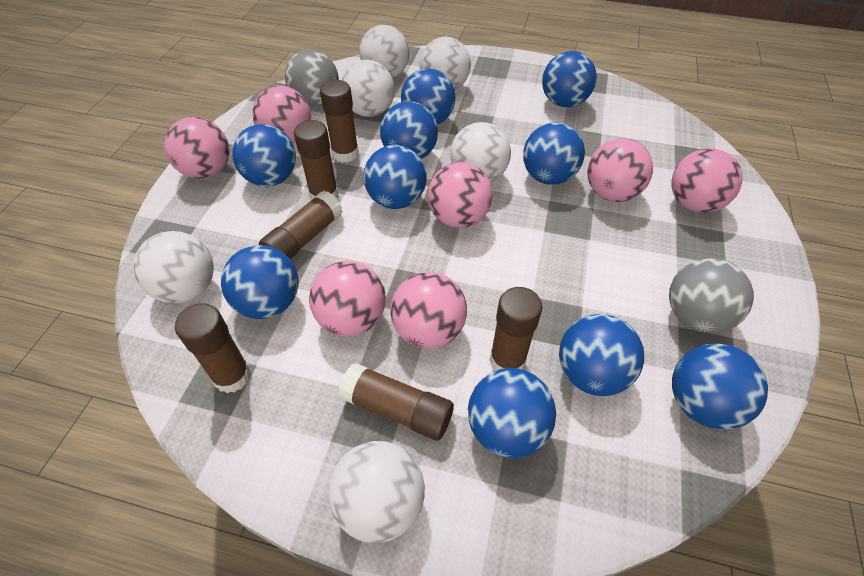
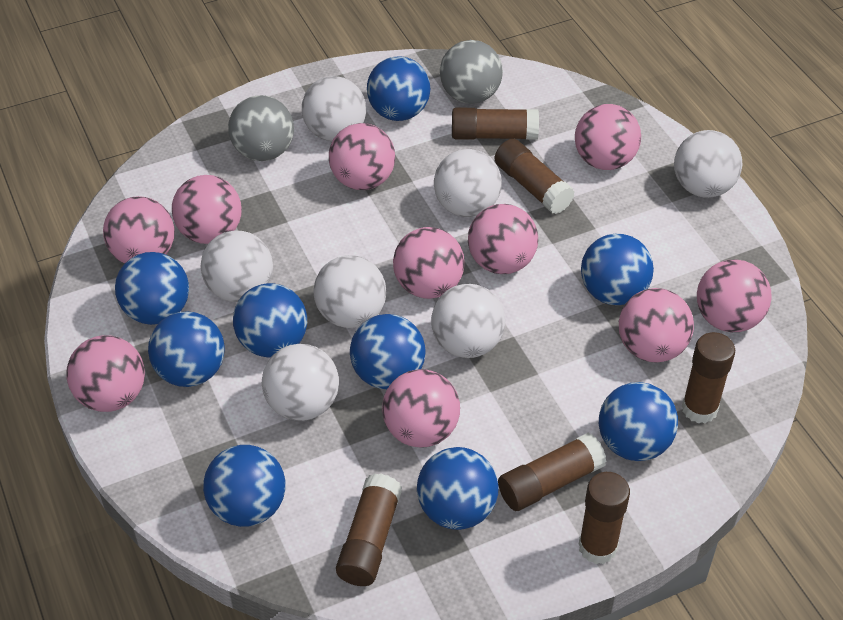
blue ball: [221,245,298,319] [232,124,296,187] [364,145,426,209] [380,101,438,159] [401,69,456,125] [468,368,556,458] [523,122,585,185] [542,51,597,107] [559,314,644,396] [672,344,768,429] = 10 -> [115,252,189,325] [148,311,225,387] [203,445,285,527] [233,283,307,357] [350,314,425,389] [367,56,430,121] [417,447,498,530] [581,234,654,305] [599,382,678,461] = 9
pink ball: [164,117,230,179] [252,86,311,143] [309,261,386,337] [390,272,467,349] [428,162,493,228] [588,138,653,202] [671,148,742,213] = 7 -> [66,335,145,412] [103,196,174,264] [172,175,242,244] [329,123,395,190] [382,369,460,448] [393,227,464,299] [468,204,538,274] [575,104,641,170] [619,288,694,362] [697,259,772,332] = 10
white ball: [133,231,214,304] [328,441,425,543] [341,60,395,117] [359,25,409,78] [420,37,471,90] [450,122,511,182] = 6 -> [201,231,273,302] [262,344,339,421] [302,76,366,141] [313,255,386,328] [431,284,505,358] [434,149,502,217] [674,130,742,198] = 7

